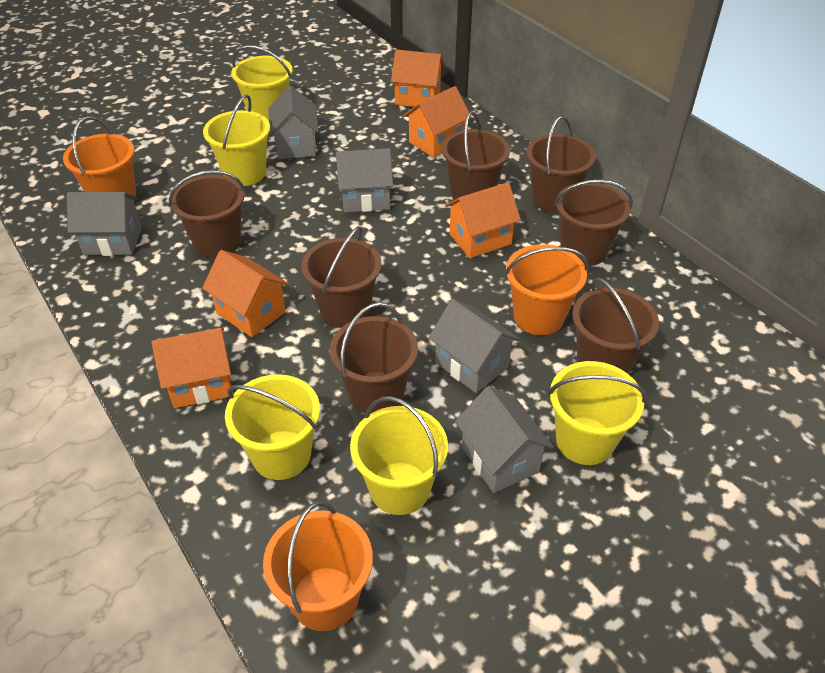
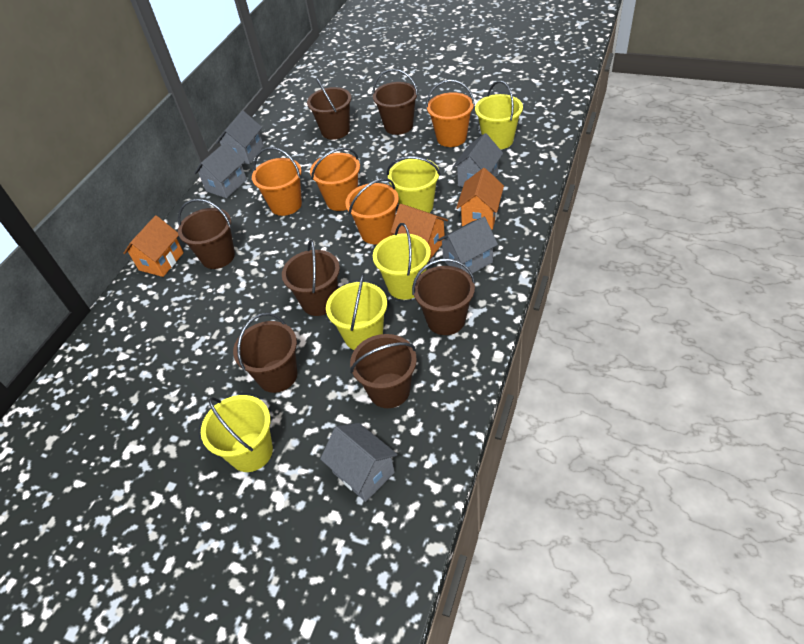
orange bucket: [63,116,136,202] [263,501,373,631] [505,244,589,335] = 3 -> [252,147,302,216] [310,148,360,211] [345,178,399,244] [426,80,475,147] = 4
orange house: [151,328,233,408] [202,250,289,337] [391,49,445,107] [403,86,471,158] [445,182,521,258] = 5 -> [123,215,184,277] [391,204,448,260] [456,168,504,230] = 3

